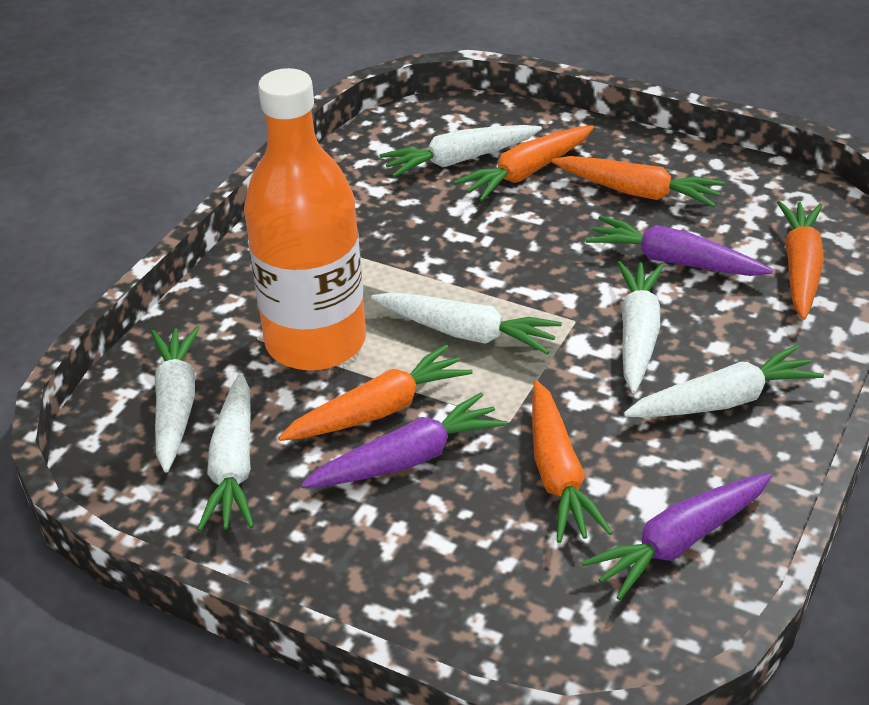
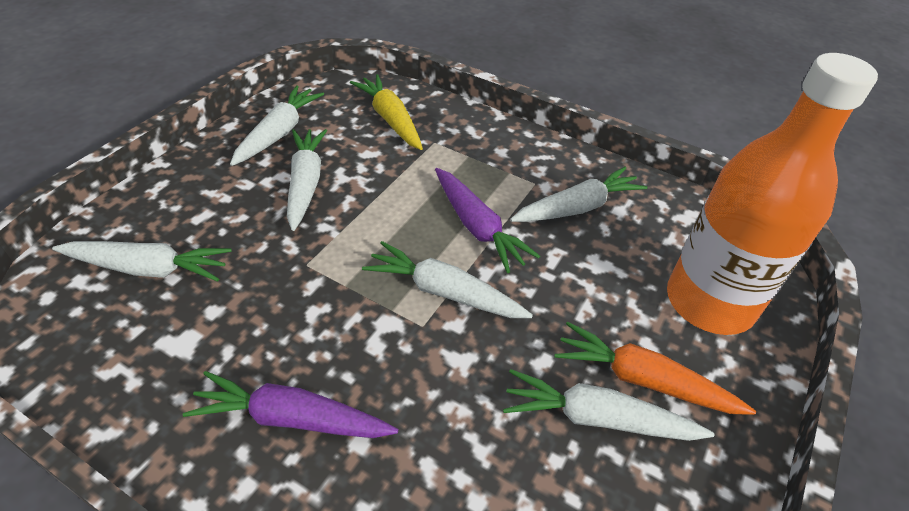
orange carrot: [278,345,473,441] [454,125,594,201] [532,381,613,543] [551,156,725,207] [777,201,824,320] = 5 -> [554,321,756,415] = 1
purple carrot: [301,393,507,488] [581,473,772,600] [586,216,773,276] = 3 -> [183,371,398,438] [435,168,540,273] = 2
yellow carrot: none = 0 -> [350,74,423,150] = 1

